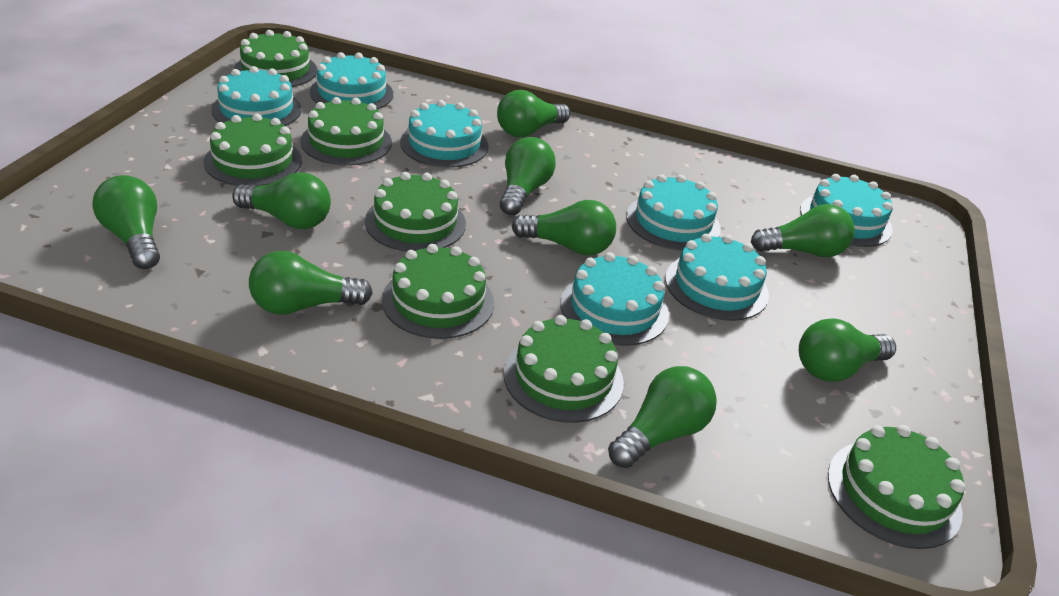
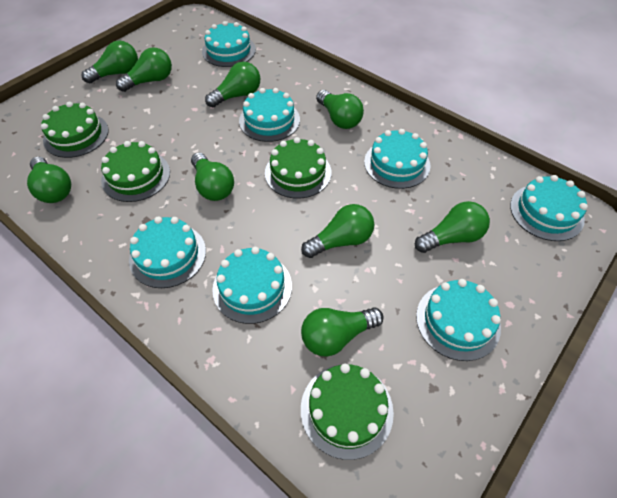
green cake: [203,113,302,186] [234,30,317,87] [300,97,392,166] [365,172,466,252] [382,244,494,339] [504,315,624,423] [828,425,965,549] = 7 -> [41,102,109,158] [101,141,170,202] [265,137,331,199] [301,363,394,460] = 4

